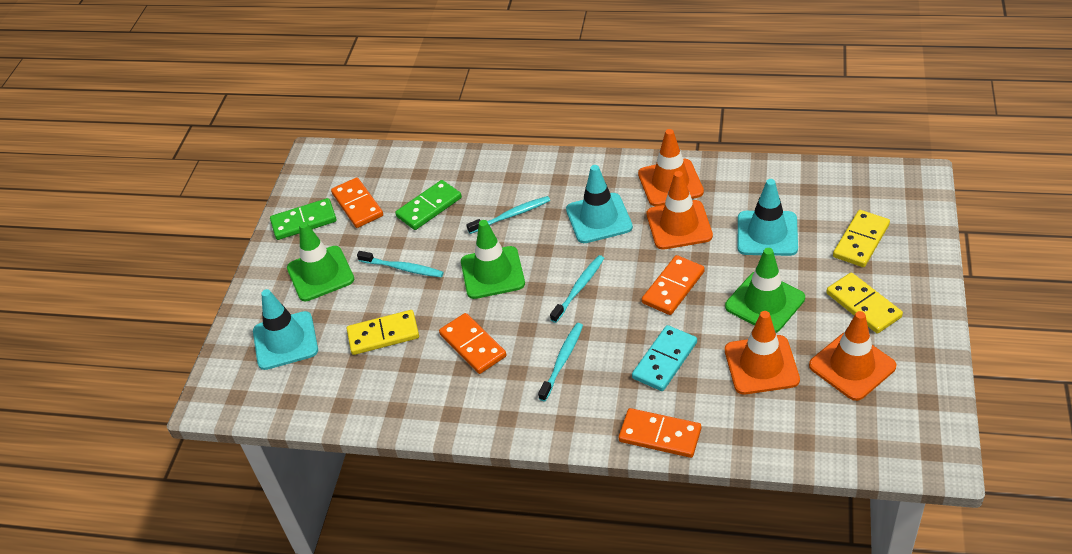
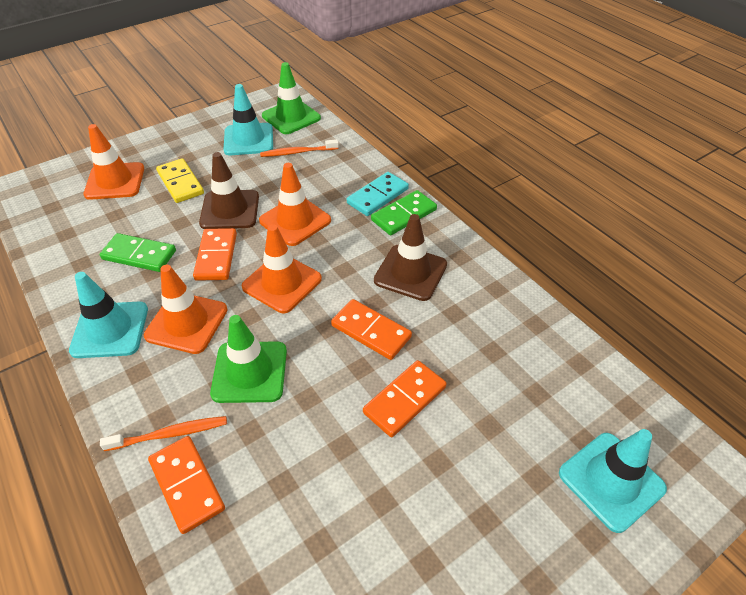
brown traffic cone: none = 0 -> [199,152,259,229] [374,214,447,301] = 2
green traffic cone: [287,222,354,301] [461,220,525,299] [725,248,805,333] = 3 -> [210,315,287,403] [262,62,321,134] = 2
orange toothbrush: none = 0 -> [100,416,227,451] [260,139,339,157] = 2
turquoise toothbrush: [357,251,444,277] [466,196,550,234] [538,323,583,401] [550,255,604,323] = 4 -> none = 0
yellow domino: [347,310,419,355] [826,272,903,333] [833,210,890,267] = 3 -> [156,158,204,203] = 1

